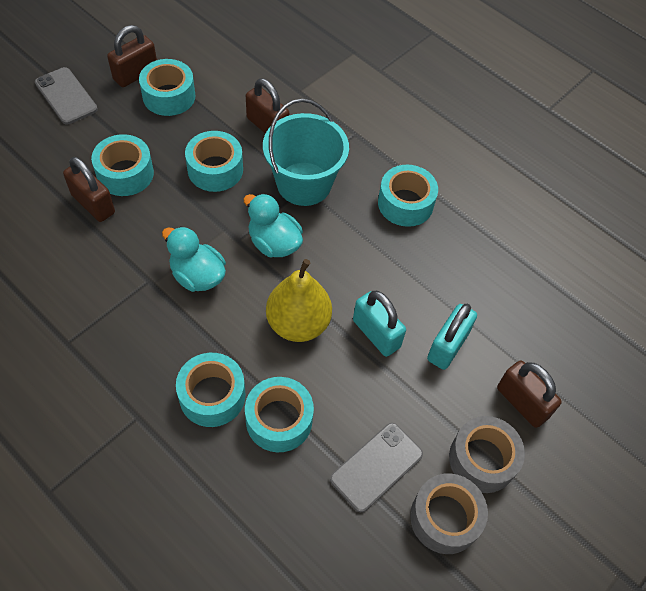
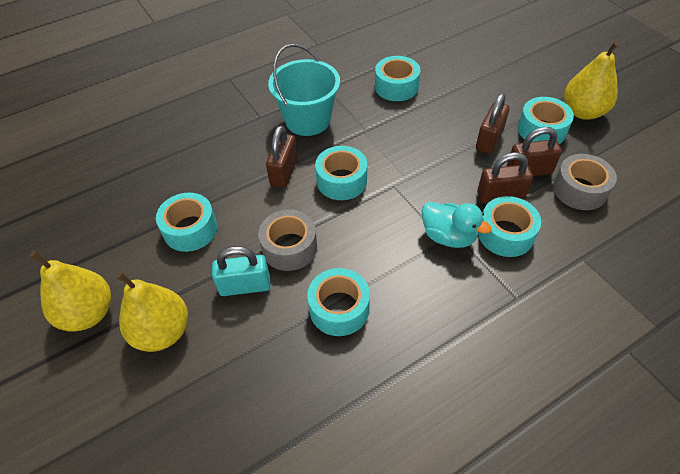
grey phone: [35,67,98,124] [330,423,423,512] = 2 -> none = 0
turquoise duck: [162,226,226,292] [244,194,303,257] = 2 -> [422,202,492,248] = 1
turquoise padlock: [353,291,406,357] [427,304,477,370] = 2 -> [212,246,271,296] = 1
yellow pear: [266,259,332,342] = 1 -> [30,250,111,332] [116,272,188,352] [564,41,620,120] = 3

